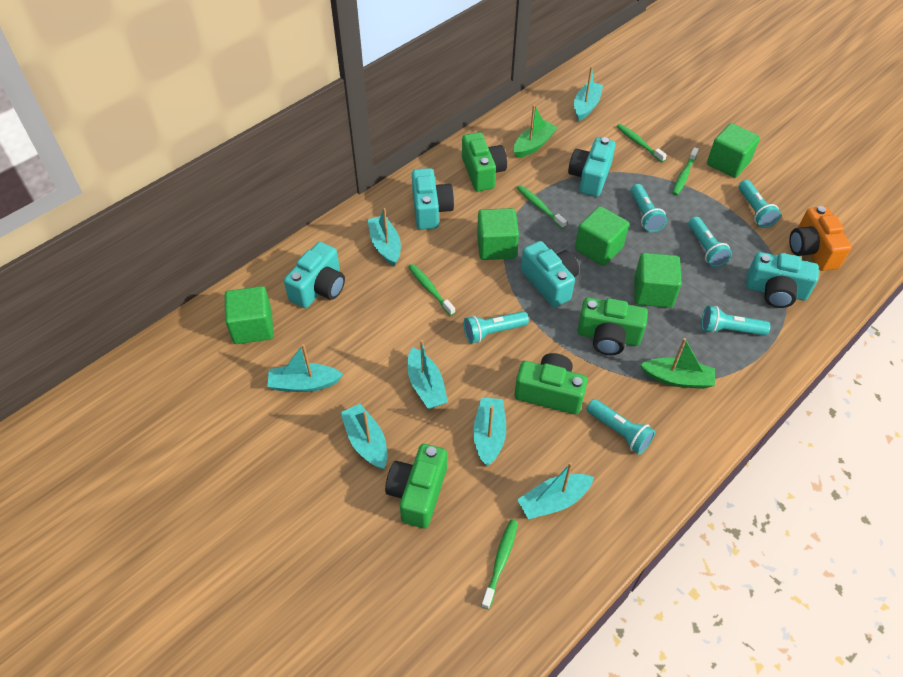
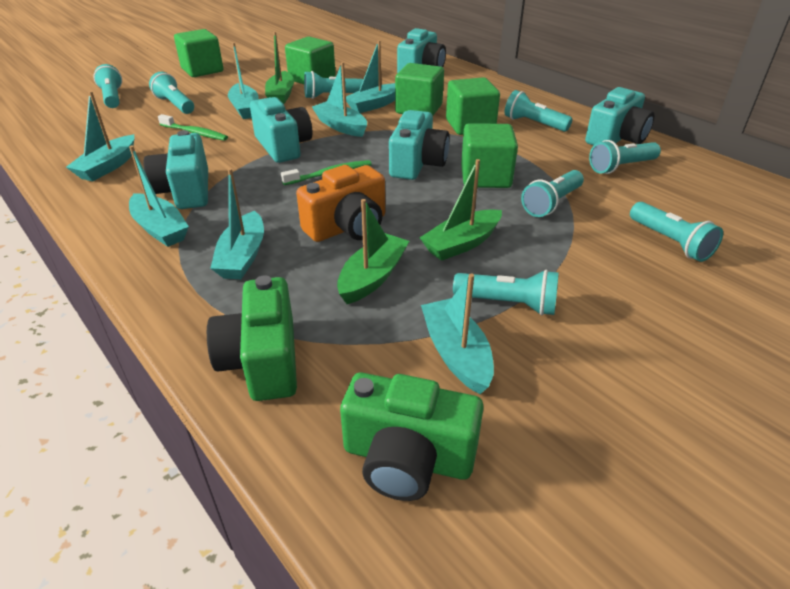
green boat: [513,105,558,158] [640,338,715,389] = 2 -> [265,32,294,104] [337,199,409,304] [420,159,502,261] = 3
green camera: [385,444,447,528] [462,132,507,192] [514,353,588,414] [577,297,648,355] = 4 -> [207,275,297,401] [340,373,484,501] = 2
green toothbrush: [408,264,455,316] [481,519,518,609] [517,185,567,229] [616,124,667,162] [672,147,699,195] = 5 -> [158,114,228,141] [281,160,372,185] = 2
turquoise flashlight: [464,311,529,344] [586,399,655,454] [630,184,667,232] [688,217,732,267] [701,306,770,336] [739,180,781,228] = 6 -> [93,64,122,108] [149,72,194,114] [304,71,363,99] [453,270,559,316] [504,90,573,132] [521,170,584,217] [589,140,661,174] [630,202,723,262] = 8

